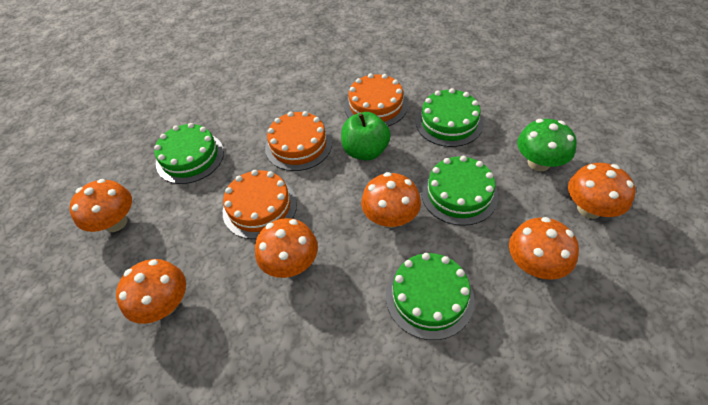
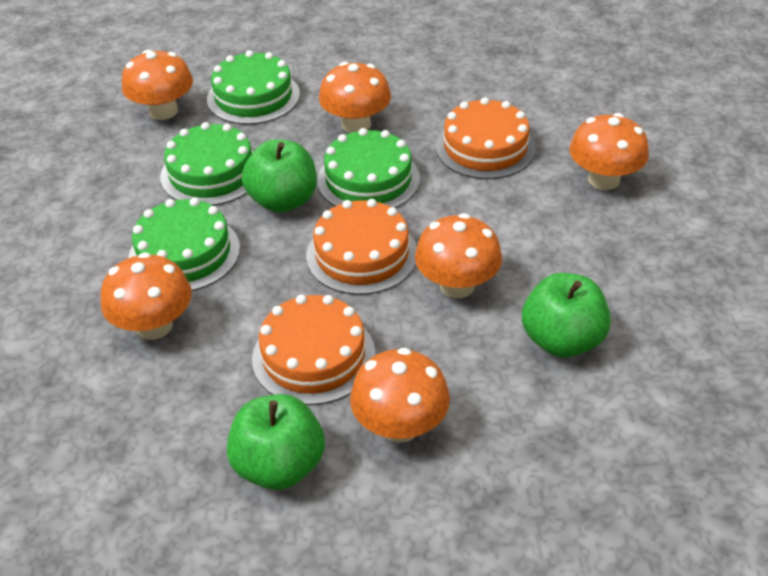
green apple: [341,112,391,161] = 1 -> [227,394,325,490] [242,139,317,213] [522,273,611,358] = 3
green mushroom: [517,119,576,171] = 1 -> none = 0

